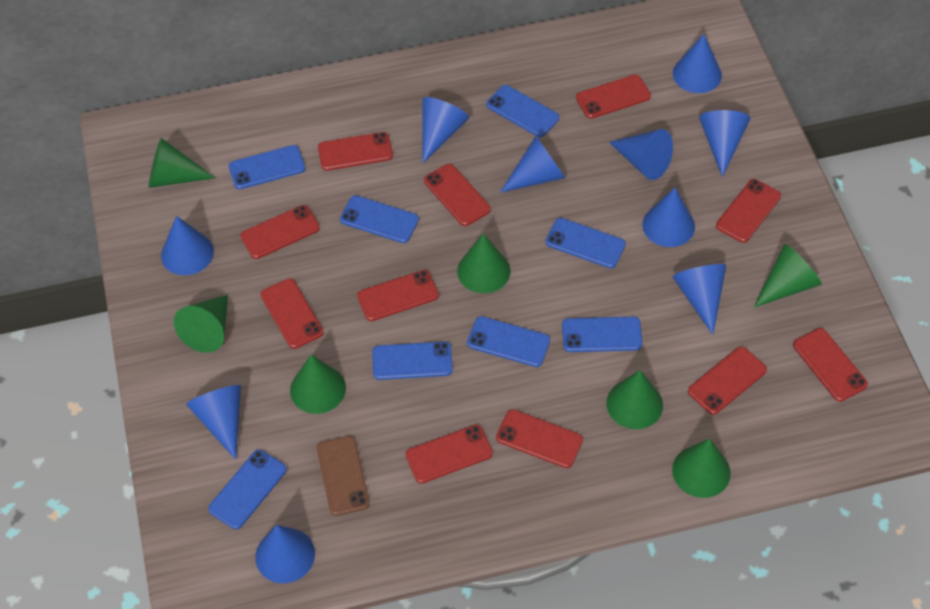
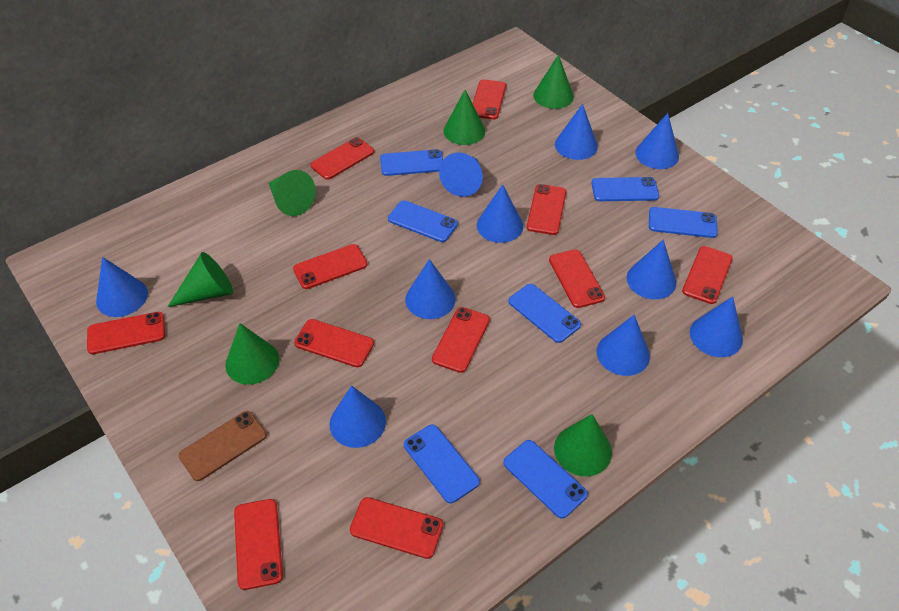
blue phone: [208,450,287,529] [229,145,305,189] [340,195,419,243] [372,341,453,380] [467,316,550,367] [486,85,559,137] [545,218,626,268] [562,317,642,352] = 8 -> [380,149,443,176] [388,200,458,242] [404,424,480,503] [503,440,588,519] [508,284,581,343] [591,177,659,201] [649,207,718,238] = 7
green cone: [149,138,215,188] [174,295,228,353] [290,354,346,414] [457,234,511,293] [606,370,663,429] [672,439,731,498] [753,244,822,308] = 7 -> [168,252,233,307] [225,323,279,385] [269,170,316,216] [443,90,485,145] [533,54,574,109] [554,414,612,476] = 6

